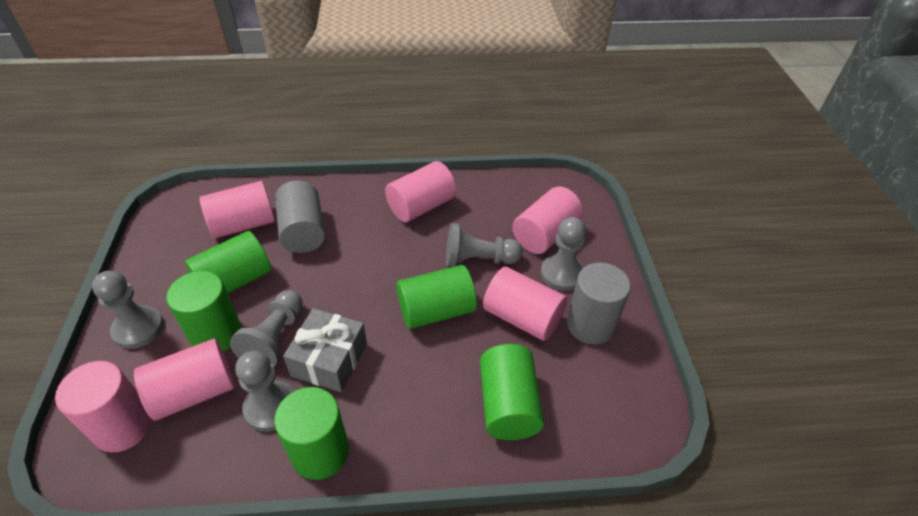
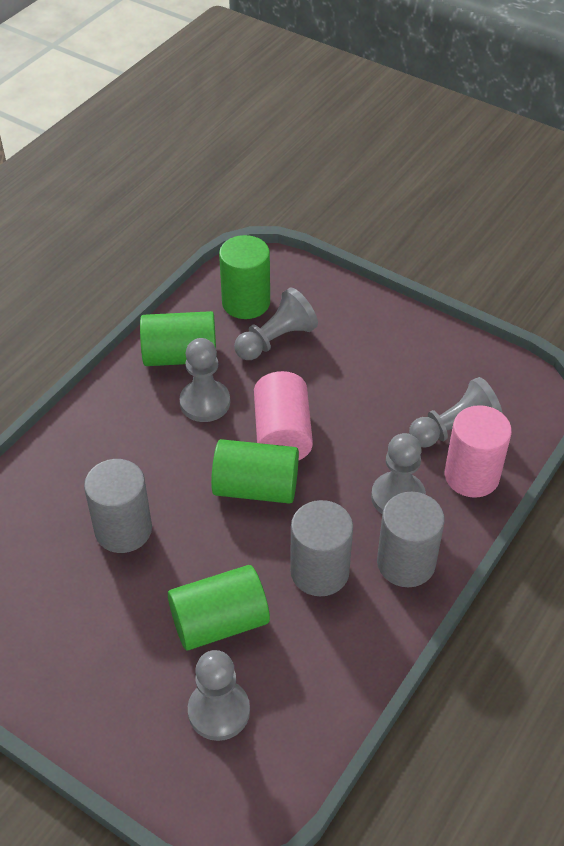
green cylinder: [166,271,242,352] [185,231,271,293] [274,387,349,480] [396,265,477,329] [480,344,544,440] = 5 -> [140,311,216,366] [168,565,270,650] [211,439,299,504] [219,235,270,319] = 4
grey cylinder: [275,180,325,253] [567,262,631,345] = 2 -> [84,459,152,553] [290,500,353,596] [377,492,445,587] = 3
grey gift: [283,308,367,392] = 1 -> none = 0
pink cylinder: [55,361,152,453] [134,339,235,421] [199,181,275,238] [385,161,456,222] [483,267,567,341] [512,186,583,254] = 6 -> [254,371,313,460] [445,405,512,498] = 2

